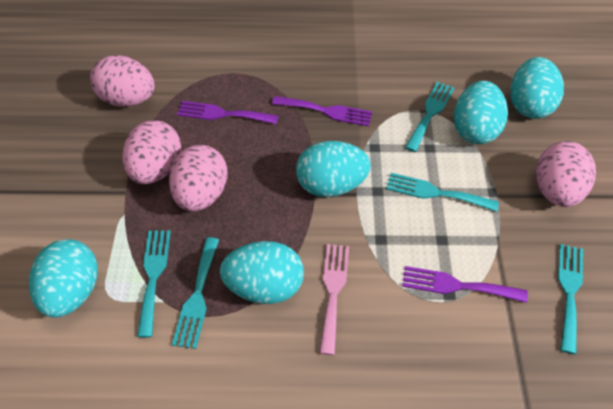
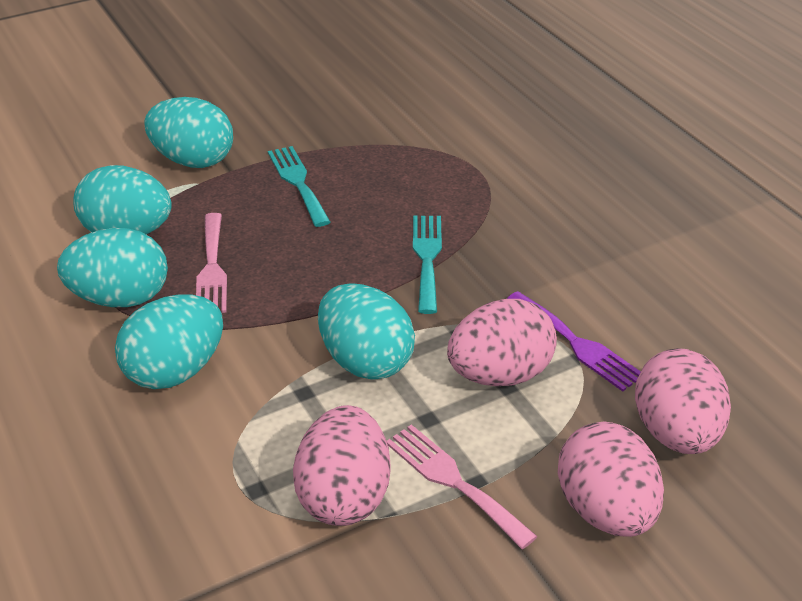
pink fork: [319,244,349,355] = 1 -> [196,213,227,313] [387,424,538,549] = 2
purple fork: [177,101,278,124] [272,96,372,126] [402,266,528,303] = 3 -> [507,291,641,392] = 1
turquoise fork: [137,230,171,338] [172,237,219,349] [386,173,499,212] [405,82,455,152] [558,244,583,354] = 5 -> [268,146,330,227] [413,216,442,314] = 2

